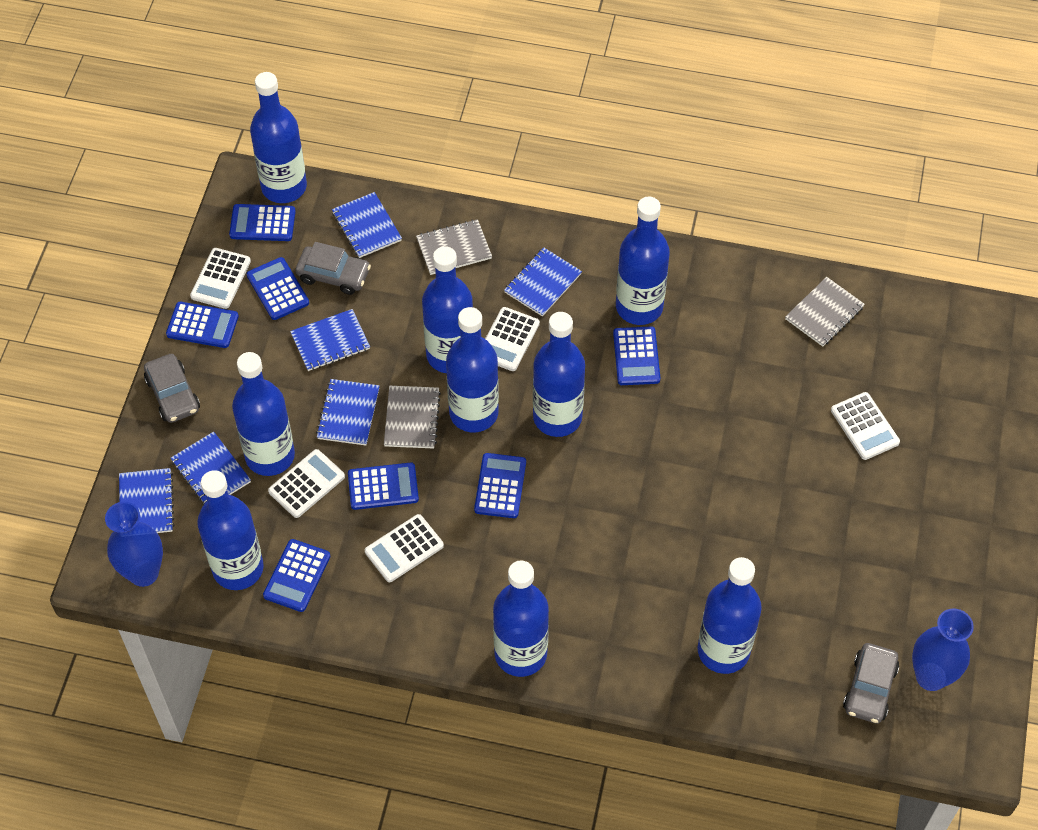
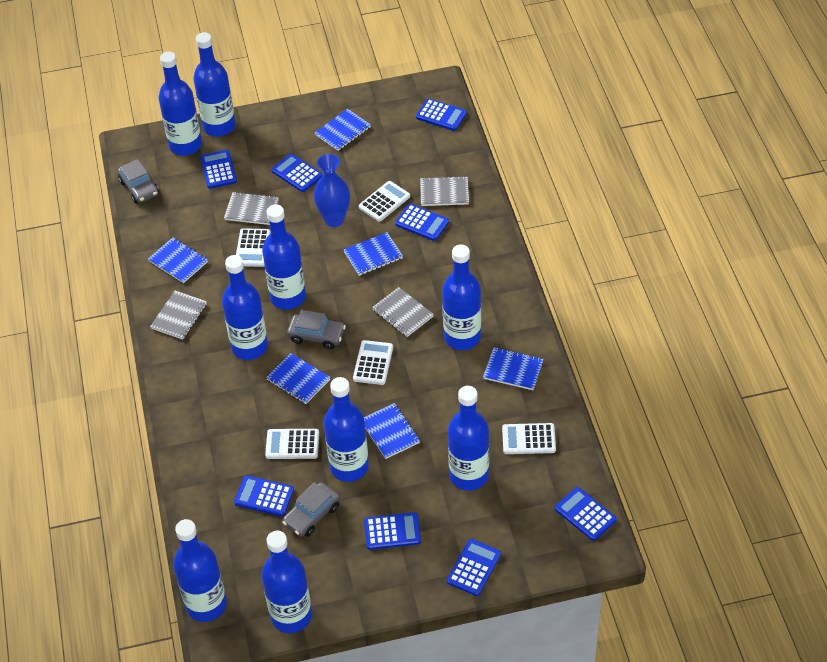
blue calculator: [166,302,239,348] [229,204,296,241] [247,257,309,320] [263,539,330,612] [348,463,419,510] [474,453,526,518] [613,327,660,385] = 7 -> [200,150,237,189] [234,476,294,516] [271,154,323,192] [364,512,421,550] [395,204,449,241] [416,99,467,131] [447,539,501,596] [555,487,616,541] = 8
blue vase: [105,502,163,587] [912,609,974,691] = 2 -> [314,154,350,227] = 1
grey notebook: [384,386,441,448] [416,219,492,275] [785,277,865,347] = 3 -> [150,291,207,340] [224,192,279,225] [372,287,434,337] [420,176,469,206] = 4

